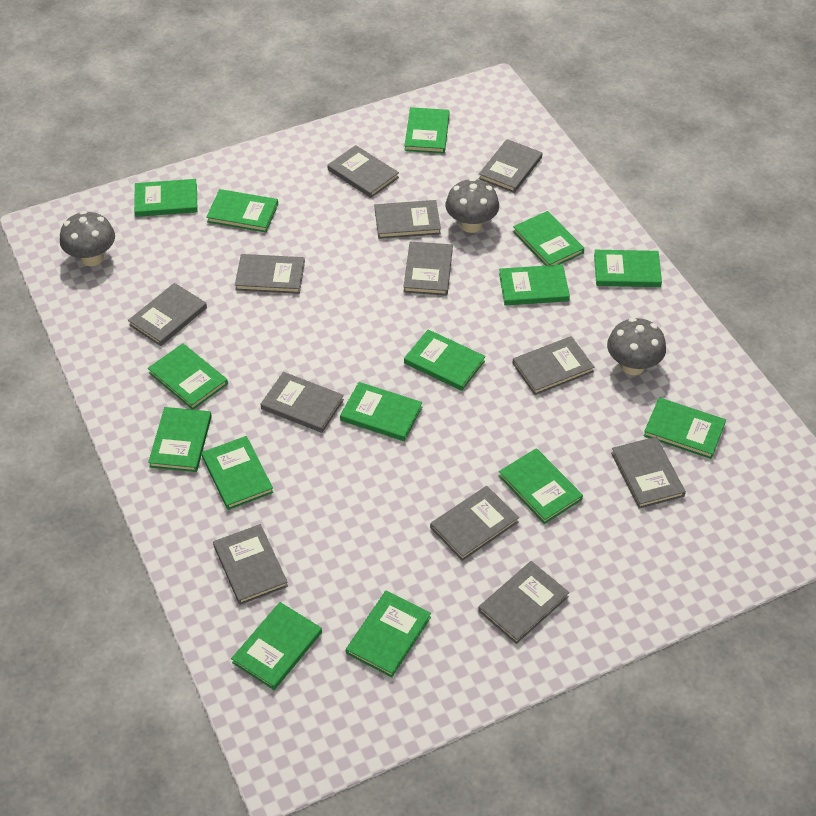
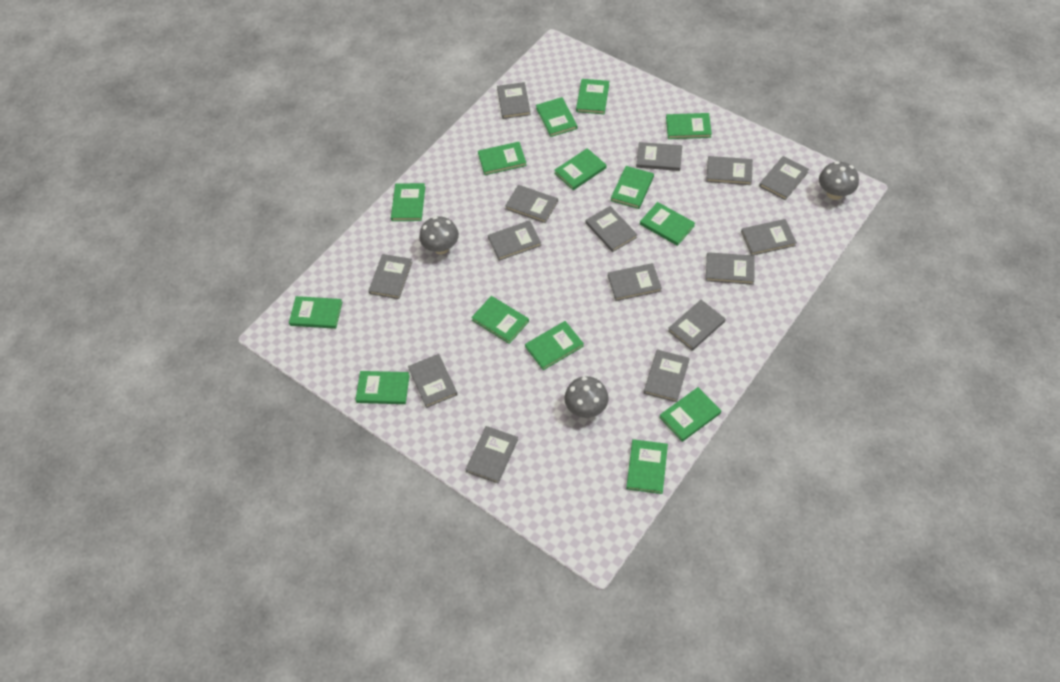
green book: [134,179,198,217] [148,343,228,410] [148,407,212,472] [201,436,274,510] [206,189,278,232] [231,602,322,690] [340,382,422,441] [346,590,431,677] [404,329,486,391] [405,107,450,154] [499,265,570,305] [499,448,583,524] [513,211,584,266] [594,250,662,287] [643,397,726,459] = 15 -> [289,296,342,329] [355,371,410,404] [391,183,425,221] [471,296,529,344] [478,142,527,175] [525,321,584,370] [536,97,577,137] [554,148,607,190] [576,79,609,114] [611,166,654,209] [626,439,668,494] [640,202,695,246] [659,387,721,442] [666,113,712,139] = 14
grey book: [128,283,207,346] [213,524,288,605] [235,254,305,294] [261,372,344,433] [327,145,399,198] [375,200,441,239] [403,242,453,296] [430,486,519,561] [478,139,543,193] [478,561,569,644] [512,336,595,395] [611,437,686,509] = 12 -> [368,254,413,299] [408,354,458,408] [465,426,518,484] [488,220,542,261] [497,82,531,119] [505,185,558,223] [586,206,638,252] [608,263,662,301] [636,142,682,171] [644,350,690,402] [668,300,726,351] [706,156,753,185] [706,252,755,285] [741,219,797,255] [759,156,809,200] = 15

